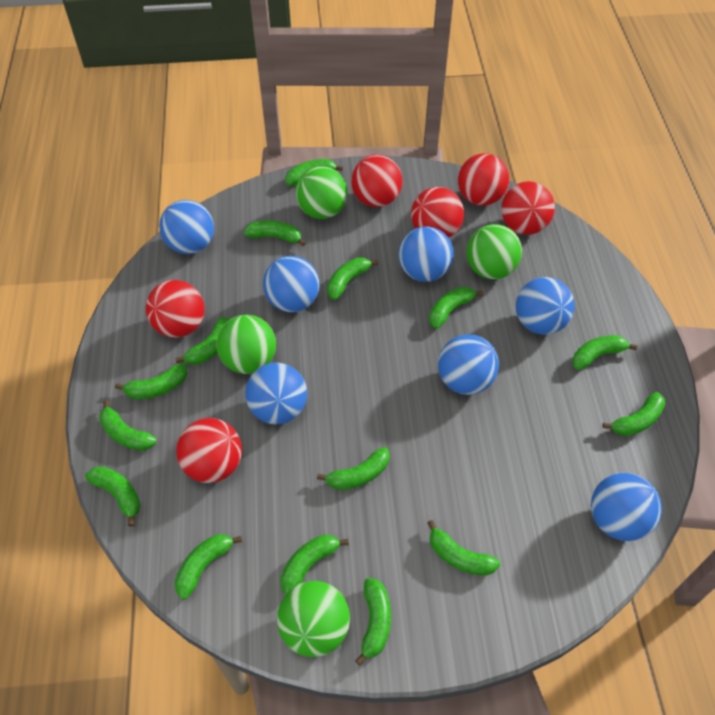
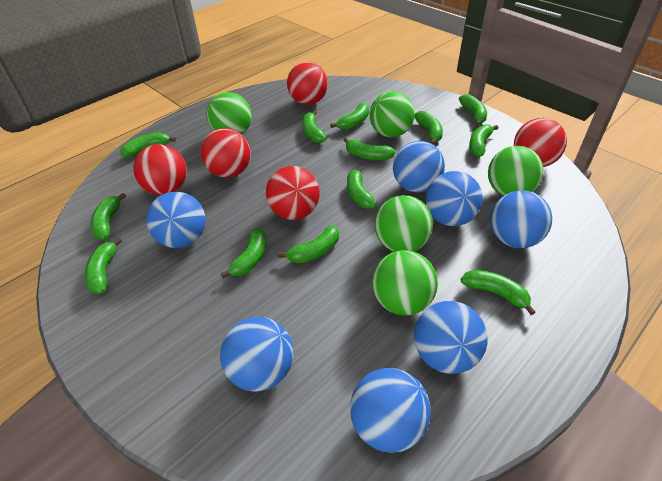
green ball: [216,315,276,374] [277,581,350,657] [296,166,347,219] [467,224,522,279] = 4 -> [206,92,252,134] [370,91,415,138] [372,250,438,315] [374,195,433,252] [488,146,544,196] = 5
green banana: [85,466,141,527] [99,400,157,451] [115,364,188,399] [175,317,229,365] [175,534,242,600] [244,220,306,246] [280,535,349,595] [285,159,343,186] [317,447,390,490] [327,257,378,300] [355,578,391,666] [427,520,500,576] [429,286,483,329] [572,335,637,370] [602,392,665,436] = 15 -> [85,238,122,294] [90,193,126,240] [120,132,176,158] [221,228,266,278] [278,226,339,263] [302,110,327,143] [330,103,369,130] [343,137,396,160] [347,166,376,209] [415,111,443,144] [459,94,487,126] [460,270,536,315] [469,124,498,157] = 13
red ball: [146,280,205,338] [176,418,242,483] [351,155,403,207] [411,187,464,238] [458,153,510,206] [501,181,555,235] = 6 -> [133,144,187,195] [201,128,251,178] [266,166,320,220] [287,62,328,105] [514,118,567,167] = 5

